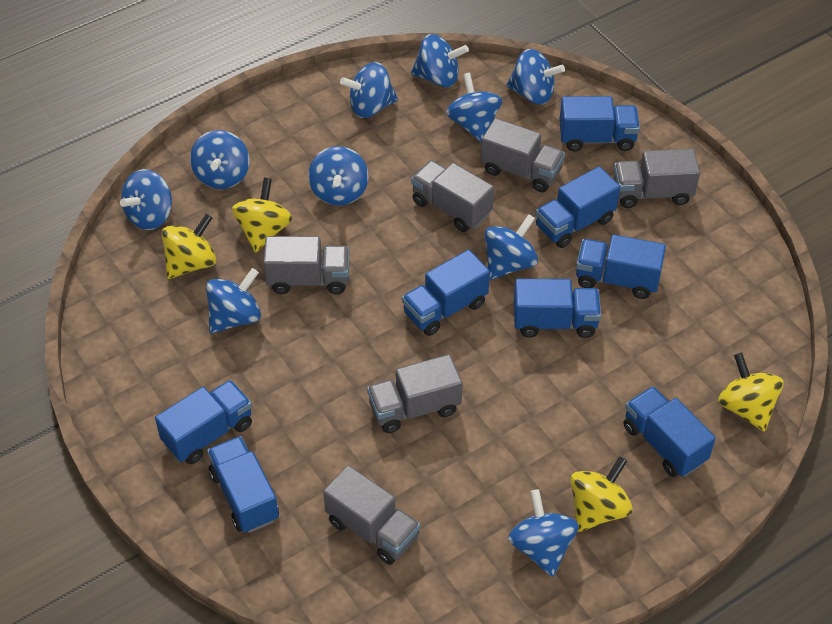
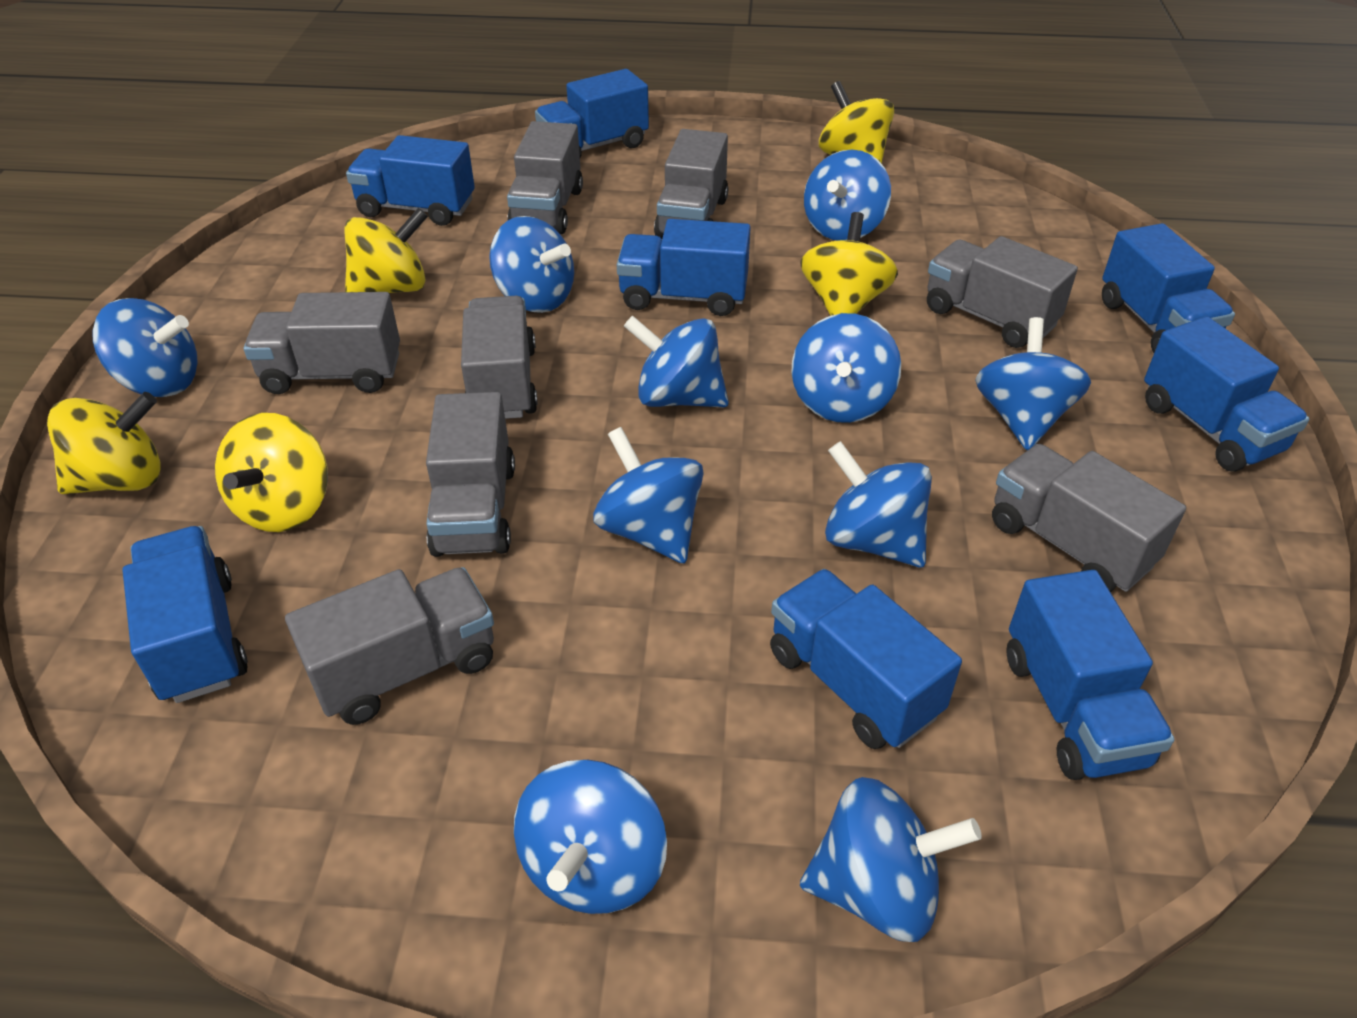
grey truck: [263,236,350,294] [323,465,420,565] [367,354,462,433] [411,160,494,232] [481,118,565,192] [614,148,700,208] = 6 -> [244,292,400,394] [285,567,494,725] [426,392,515,557] [461,296,538,419] [507,121,583,234] [654,129,728,239] [927,236,1078,348] [992,444,1186,592] = 8
yellow spinning top: [162,214,216,279] [231,178,292,253] [570,456,633,532] [718,353,784,432] = 4 -> [47,392,161,494] [215,413,328,532] [344,208,428,293] [800,212,898,316] [819,81,894,164] = 5

